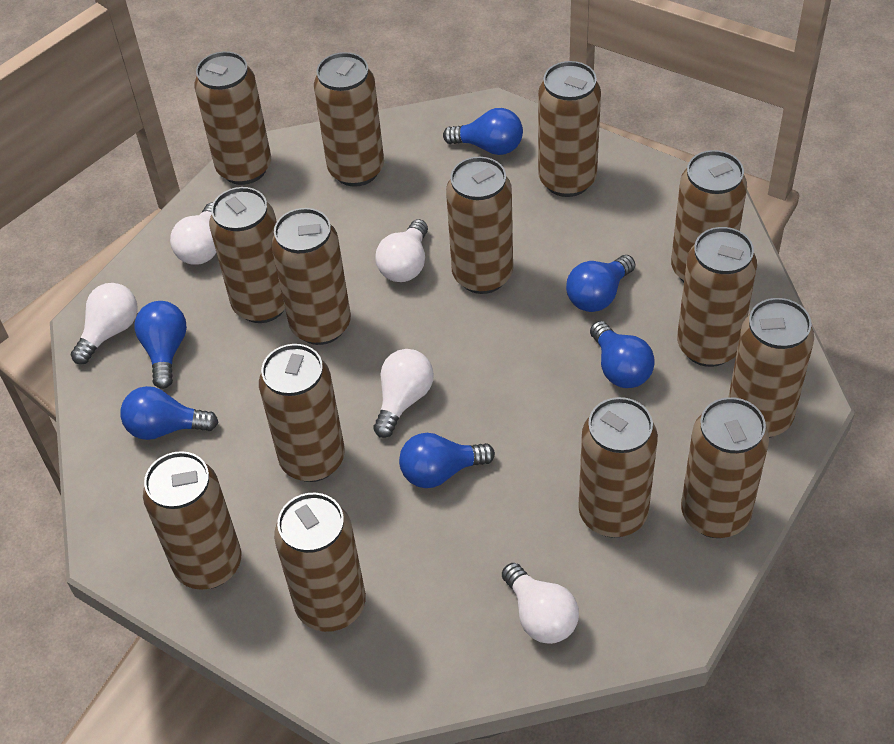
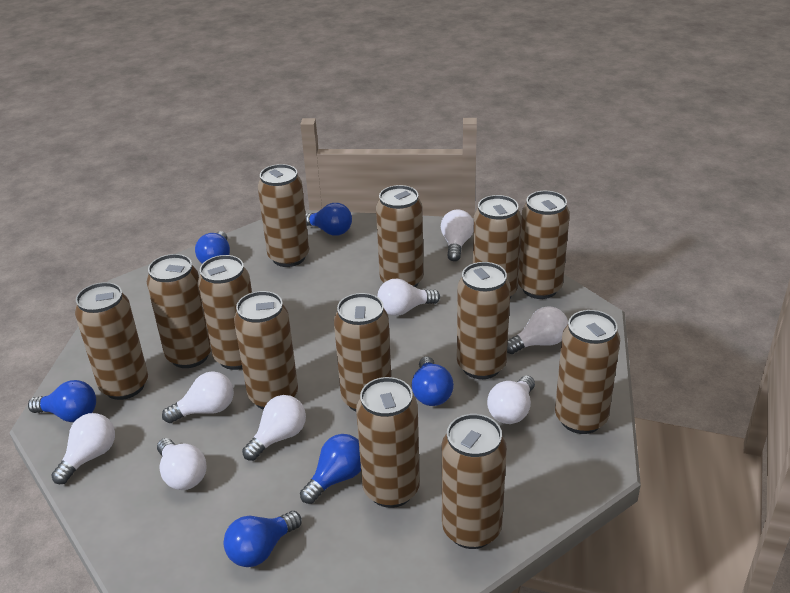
brown can: [143,451,241,590] [194,51,271,185] [209,187,285,323] [259,344,345,482] [271,208,351,345] [274,493,366,632] [314,52,384,187] [446,157,513,294] [538,61,601,197] [578,397,658,538] [671,150,747,282] [677,227,757,367] [681,397,769,538] [729,298,814,438] = 14 -> [75,282,148,400] [147,254,211,368] [198,255,252,370] [234,291,298,410] [258,164,309,267] [334,293,391,412] [356,377,420,508] [376,185,424,287] [442,414,507,549] [457,262,510,379] [473,195,522,298] [518,191,570,299] [555,310,620,434] = 13
white light bulb: [71,283,138,365] [170,202,216,265] [373,349,434,438] [375,219,428,282] [502,563,579,644] = 5 -> [51,413,115,484] [157,438,207,490] [162,371,234,423] [242,395,306,461] [377,279,440,316] [441,210,474,261] [487,375,535,424] [507,306,568,354] = 8

